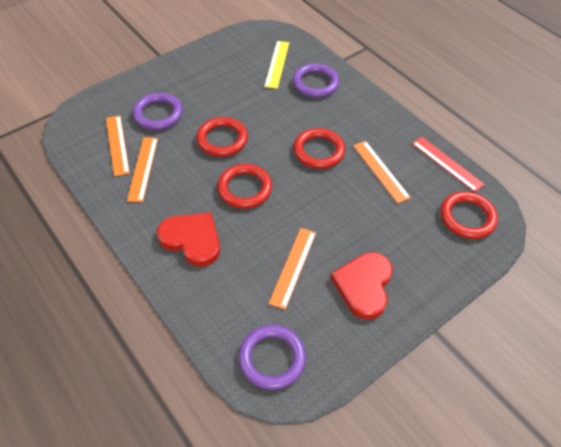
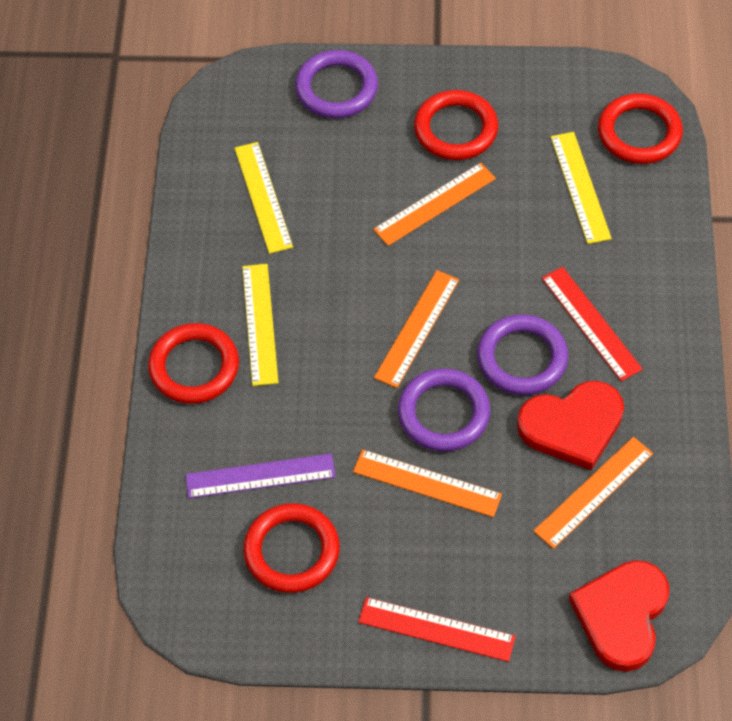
purple ruler: none = 0 -> [186,453,336,498] = 1
red ruler: [412,137,485,192] = 1 -> [358,597,516,662] [542,267,643,381] = 2
yellow ruler: [264,41,289,89] = 1 -> [235,142,293,254] [242,264,279,386] [551,132,612,244] = 3

